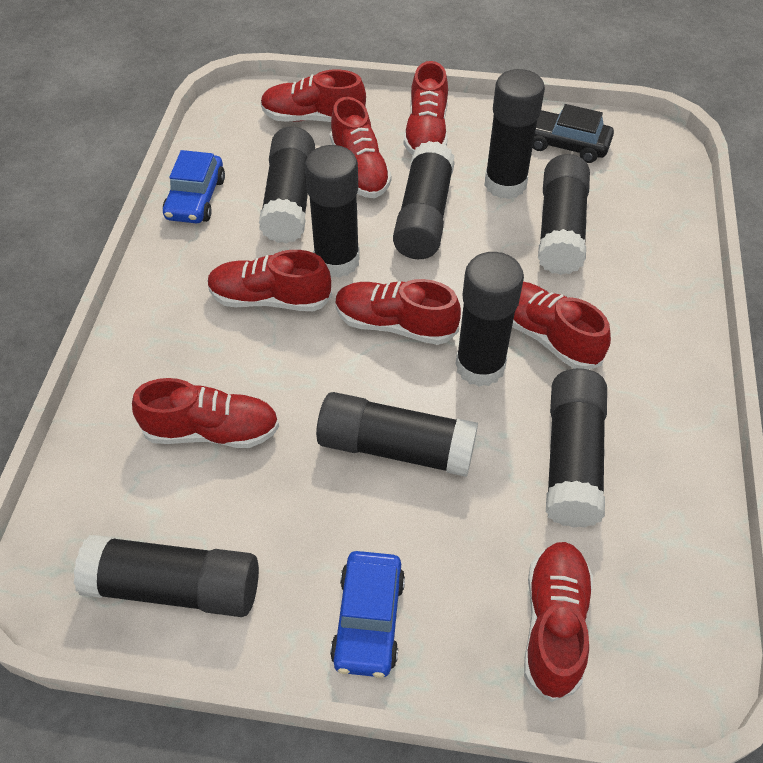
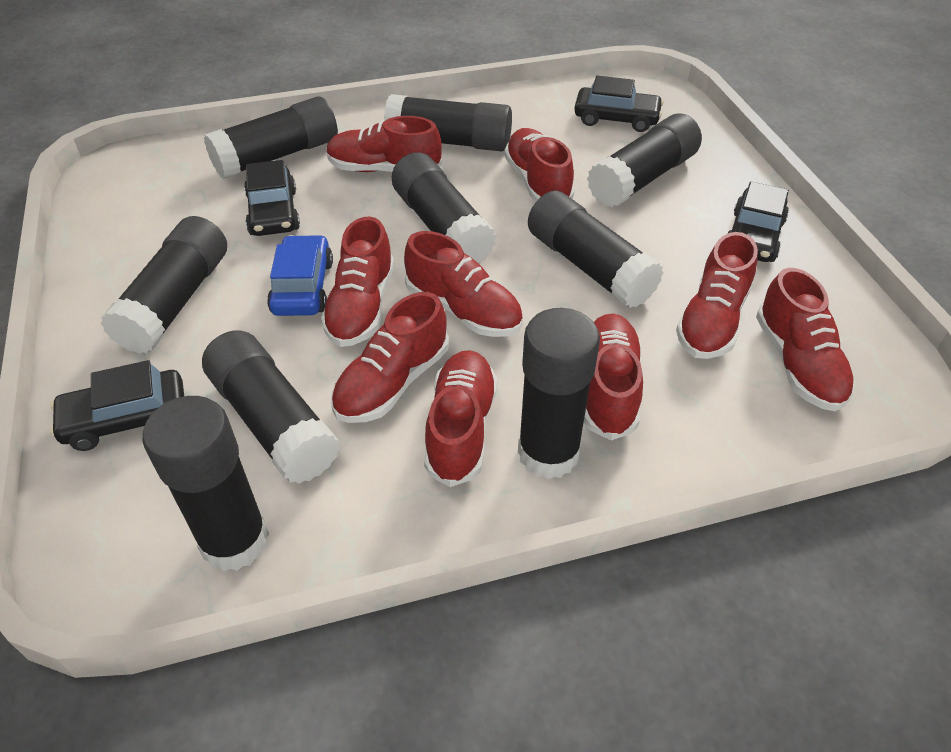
black car: [533,104,614,163] = 1 -> [50,360,184,451] [244,160,300,236] [574,76,664,132] [728,182,789,262] = 4
blue car: [163,150,225,223] [330,551,405,678] = 2 -> [267,235,333,316] = 1
red shoe: [132,378,279,448] [207,250,332,311] [260,69,366,122] [330,97,392,198] [335,279,461,345] [404,61,448,155] [512,282,611,370] [524,542,593,702] = 8 -> [321,216,394,347] [326,116,442,172] [331,292,449,423] [404,231,523,337] [424,350,497,487] [504,128,575,203] [584,314,643,440] [676,232,758,359] [756,268,856,411] = 9

